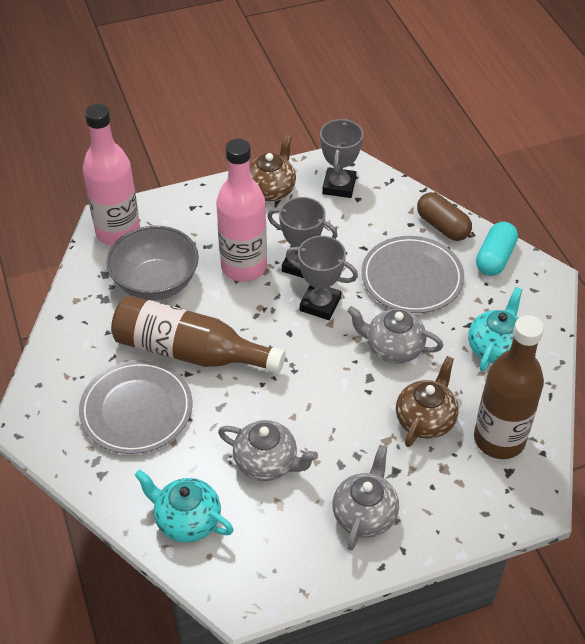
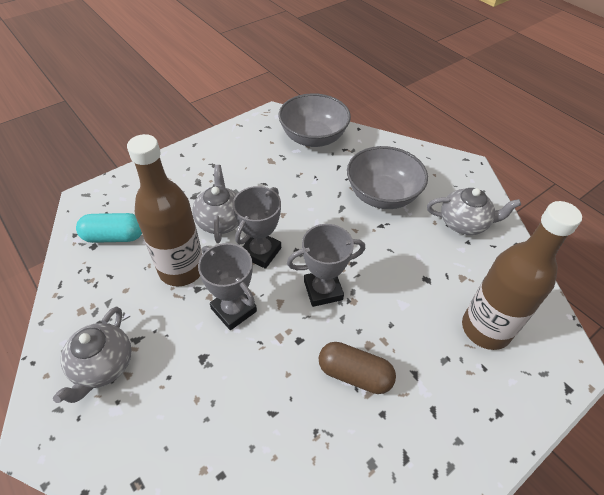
brown teapot: [249,134,296,201] [396,356,459,447] = 2 -> none = 0
grey bowl: [106,226,199,301] = 1 -> [278,93,351,147] [347,146,428,209] = 2
grey plate: [79,360,192,454] [361,236,464,313] = 2 -> none = 0
pink bottle: [83,104,140,246] [216,139,267,282] = 2 -> none = 0
turquoise teapot: [135,470,234,543] [468,287,522,372] = 2 -> none = 0

